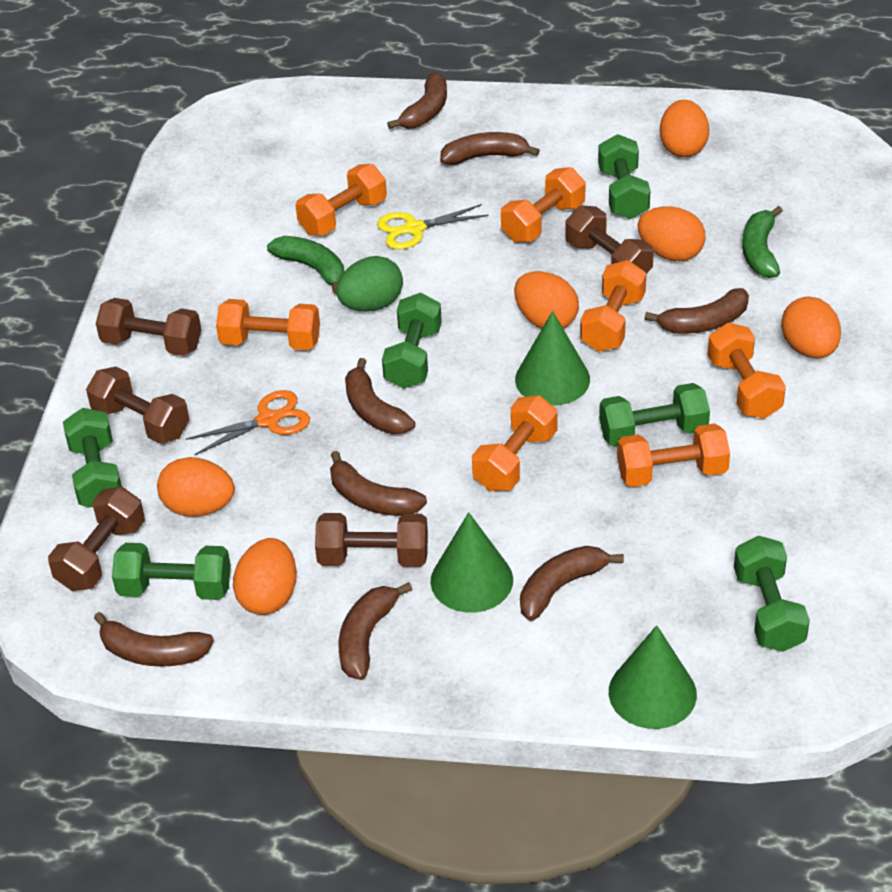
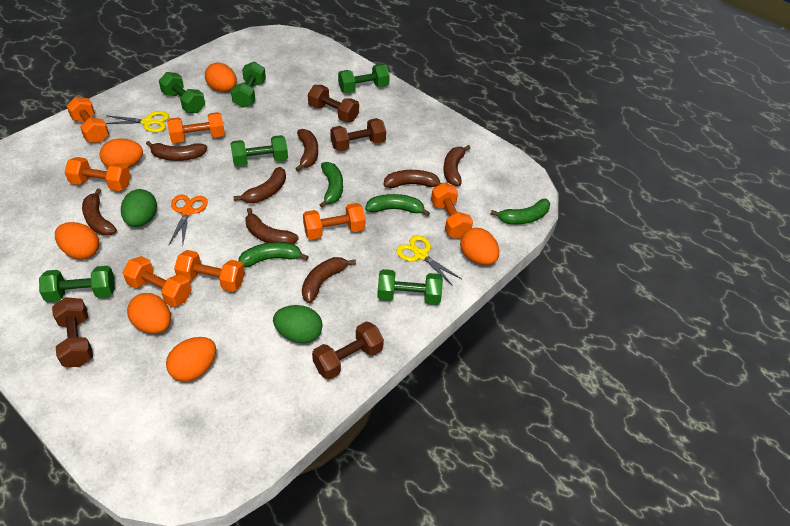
brown dumbbell: [48,487,145,591] [86,366,189,444] [96,298,201,356] [315,513,428,567] [565,206,654,273] = 5 -> [52,297,93,367] [308,85,359,122] [312,322,384,380] [330,118,386,152] = 4
green banana: [267,236,344,294] [742,206,783,278] = 2 -> [238,242,309,268] [320,162,343,208] [365,194,430,216] [491,199,550,224] = 4
green cone: [430,512,513,613] [515,311,590,406] [609,625,697,729] = 3 -> none = 0
green egg: [336,256,403,312] = 1 -> [121,189,157,227] [273,305,323,344] = 2
yellow scissors: [377,204,489,249] = 1 -> [106,111,169,132] [396,235,462,286] = 2

